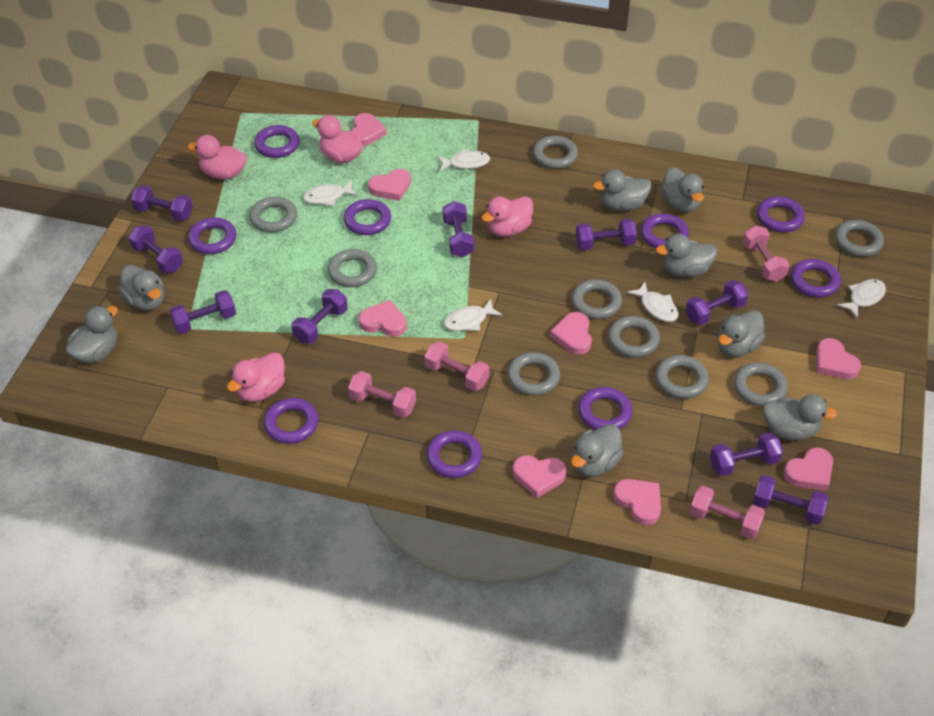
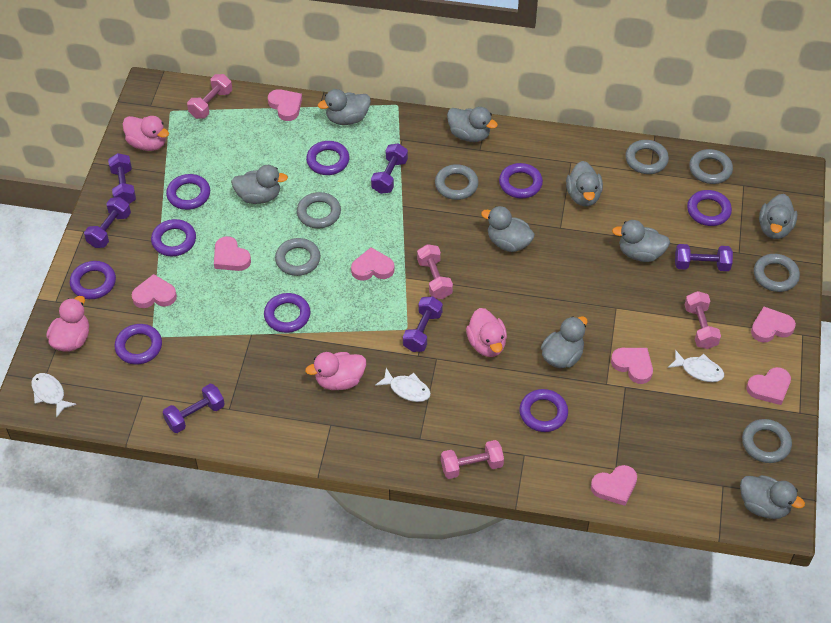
grey duck: [65,306,118,363] [118,265,164,311] [571,424,624,477] [593,169,651,211] [656,234,717,277] [660,167,704,212] [717,310,765,357] [763,394,837,440] = 8 -> [231,165,288,204] [318,89,371,125] [447,107,498,142] [481,206,535,252] [541,316,588,368] [566,161,603,206] [612,220,670,262] [740,475,805,519] [759,194,797,239] = 9
grey ring: [249,197,297,233] [328,249,377,287] [507,352,560,396] [533,136,578,169] [572,279,622,319] [608,316,660,358] [655,355,709,399] [734,362,788,407] [835,220,884,257] = 9 -> [275,238,321,276] [297,192,341,229] [435,164,479,200] [625,140,669,174] [689,149,733,184] [742,419,792,463] [754,254,800,292] = 7
purple dumbbell: [128,225,183,273] [131,185,193,221] [169,290,236,334] [292,289,348,344] [443,201,474,257] [575,219,637,251] [685,280,748,325] [710,432,783,476] [753,475,828,525] = 9 -> [84,197,131,248] [108,153,136,204] [163,384,225,433] [371,143,408,194] [403,297,443,352] [675,244,733,271] = 6
white fish: [303,180,358,206] [437,149,490,171] [444,299,502,331] [627,282,679,322] [837,279,886,319] = 5 -> [31,373,76,418] [375,368,431,402] [668,350,724,382] = 3

